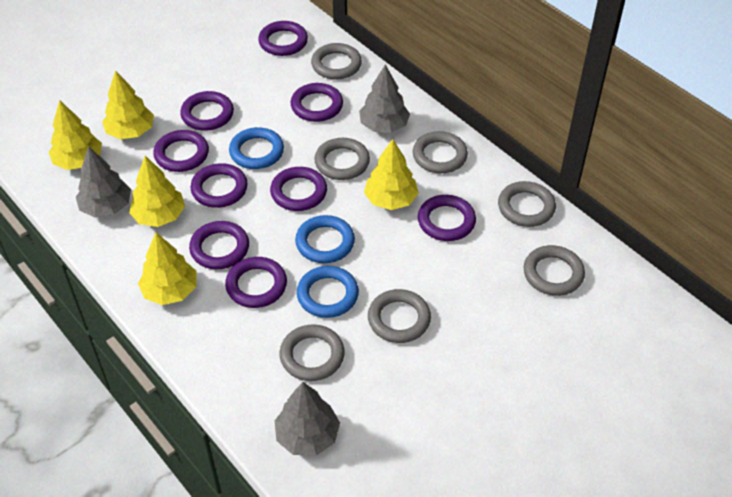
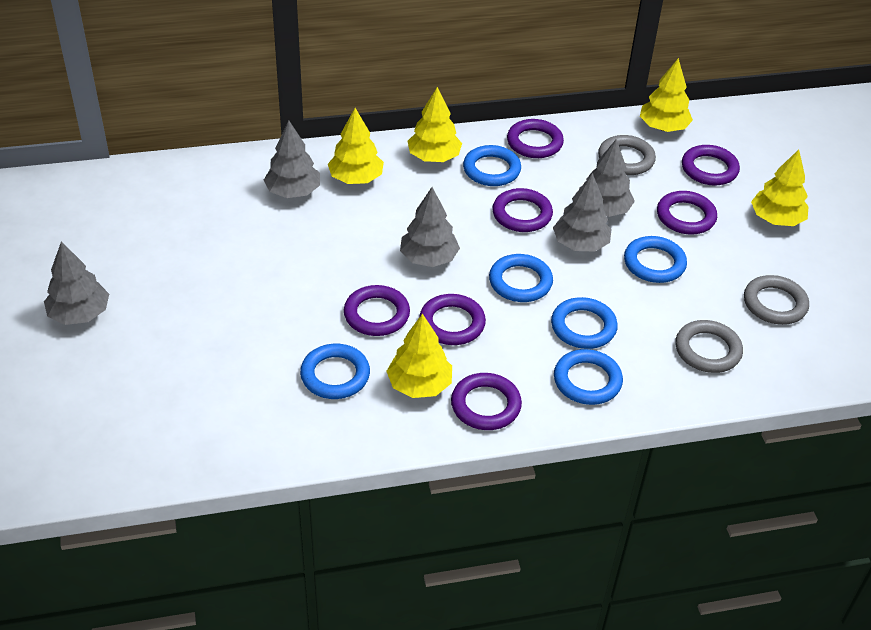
blue ring: [229,127,284,169] [295,215,355,263] [297,266,359,318] = 3 -> [300,344,370,399] [463,145,521,186] [489,254,553,302] [551,297,618,349] [554,349,623,405] [624,236,687,283] = 6
grey ring: [280,324,345,381] [311,43,362,79] [314,138,370,180] [368,289,431,343] [413,131,468,173] [498,181,556,227] [524,245,585,296] = 7 -> [598,135,656,175] [675,320,743,373] [744,275,809,325] = 3
grey tree: [76,146,131,217] [275,382,340,456] [359,65,410,133] = 3 -> [44,241,109,325] [264,121,320,198] [400,187,460,267] [553,173,611,252] [579,139,635,217] = 5
purple ring: [153,130,209,172] [180,91,234,131] [189,221,249,269] [191,163,248,208] [225,257,287,308] [258,21,308,56] [270,167,327,211] [291,83,343,122] [418,195,476,241] = 9 -> [344,285,410,336] [419,294,486,345] [451,373,522,430] [492,188,553,232] [507,119,564,158] [657,191,717,235] [682,145,740,186] = 7

